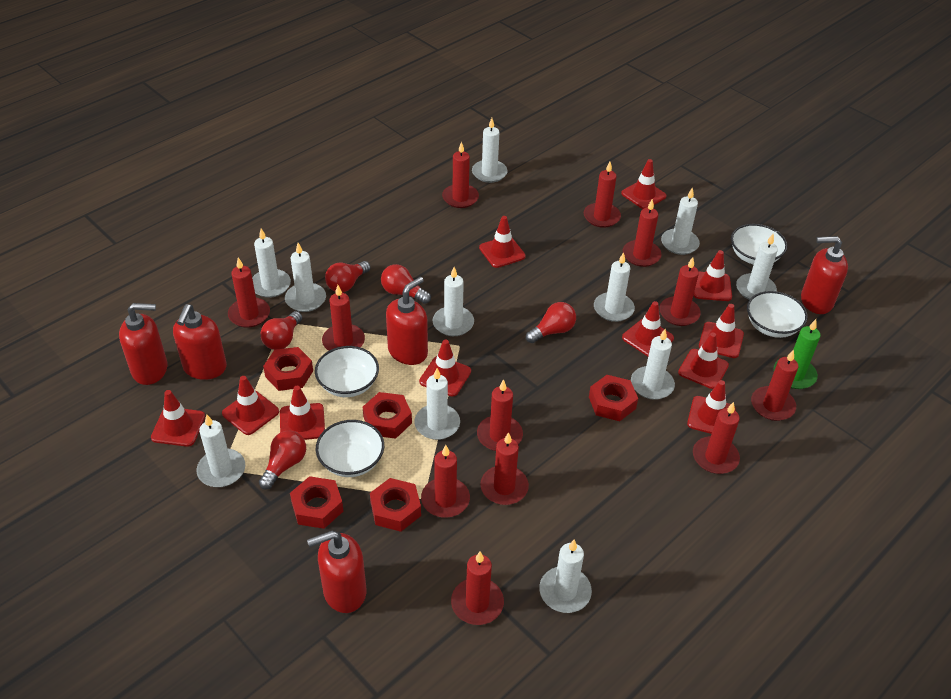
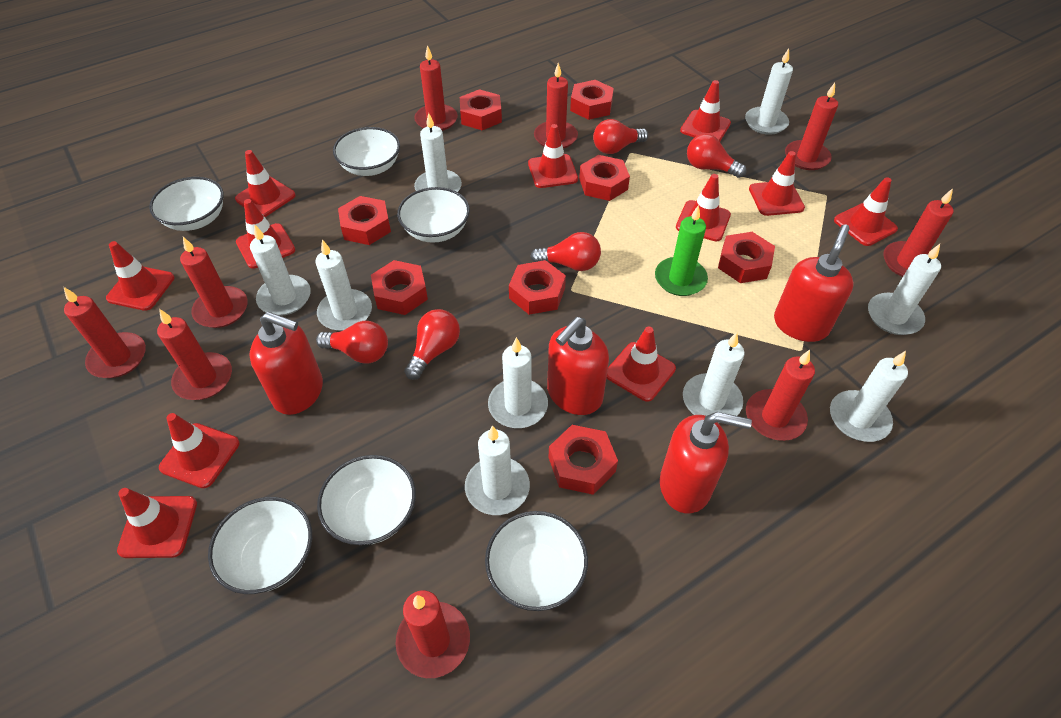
red candle: [228,257,270,328] [322,285,365,351] [421,445,470,518] [442,141,479,208] [451,552,504,625] [477,379,523,451] [480,432,529,505] [584,162,621,228] [623,199,662,267] [659,257,701,326] [693,402,740,474] [751,350,798,421] = 12 -> [64,287,146,378] [157,309,232,400] [180,237,248,328] [396,590,470,678] [414,45,458,131] [534,63,578,149] [746,350,815,441] [785,83,838,170] [884,188,954,277] = 9
red nut: [263,347,313,391] [290,476,343,529] [363,392,412,439] [370,478,421,532] [589,375,638,421] = 5 -> [338,196,391,245] [371,260,428,315] [460,89,502,130] [509,260,566,315] [548,425,618,495] [570,80,614,120] [579,155,630,201] [718,232,775,283] = 8
red soap dispenser: [119,303,167,385] [173,304,227,380] [307,531,366,613] [386,277,428,365] [801,236,848,314] = 5 -> [249,312,323,415] [547,317,609,415] [660,412,752,513] [774,224,854,342] = 4
white bowl: [315,346,379,397] [316,420,384,477] [731,224,787,265] [747,291,808,338] = 4 -> [149,177,224,231] [208,497,312,594] [317,455,416,545] [333,127,400,176] [397,187,470,243] [485,511,588,611] = 6
white candle: [196,414,245,487] [252,229,291,298] [285,243,326,312] [414,368,460,440] [433,267,474,336] [472,118,507,183] [539,540,592,613] [594,252,635,322] [631,329,675,400] [661,187,700,255] [736,234,778,300] = 11 -> [250,224,311,316] [316,240,372,331] [414,113,462,192] [465,425,530,515] [488,337,548,428] [683,332,745,416] [745,48,793,135] [830,351,908,442] [868,244,941,335] = 9

